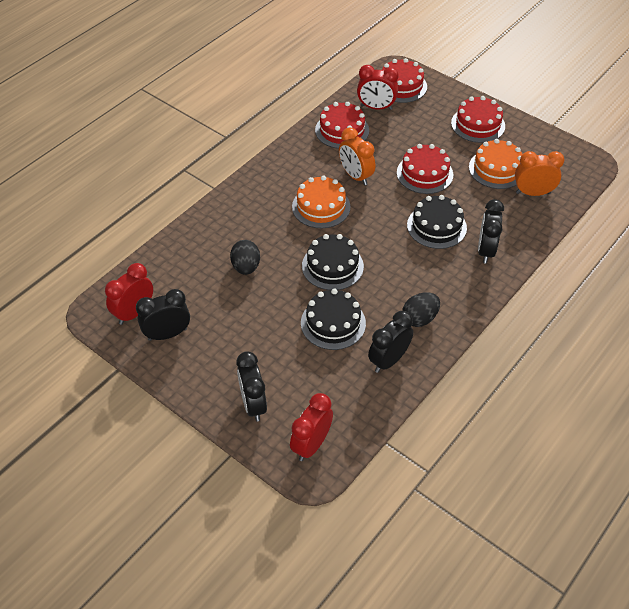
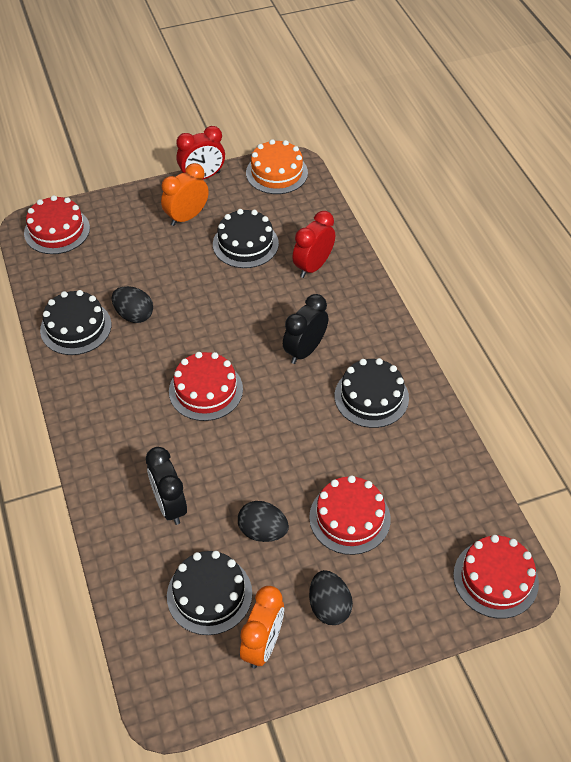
black cake: [301,289,366,350] [302,234,364,290] [407,195,467,249] = 3 -> [40,290,111,355] [167,551,252,635] [213,209,279,268] [335,358,409,428] = 4
black clock: [136,289,190,341] [237,351,267,422] [368,311,413,373] [478,199,504,264] = 4 -> [146,447,187,525] [283,294,328,364] = 2
black egg: [230,240,260,275] [402,292,440,327] = 2 -> [112,286,153,323] [238,501,289,542] [309,570,353,625] = 3
orange cake: [292,176,351,228] [469,139,522,189] = 2 -> [246,139,308,194] = 1
red clock: [105,263,153,325] [290,393,333,461] [357,65,399,110] = 3 -> [176,126,225,179] [292,211,335,278] = 2

